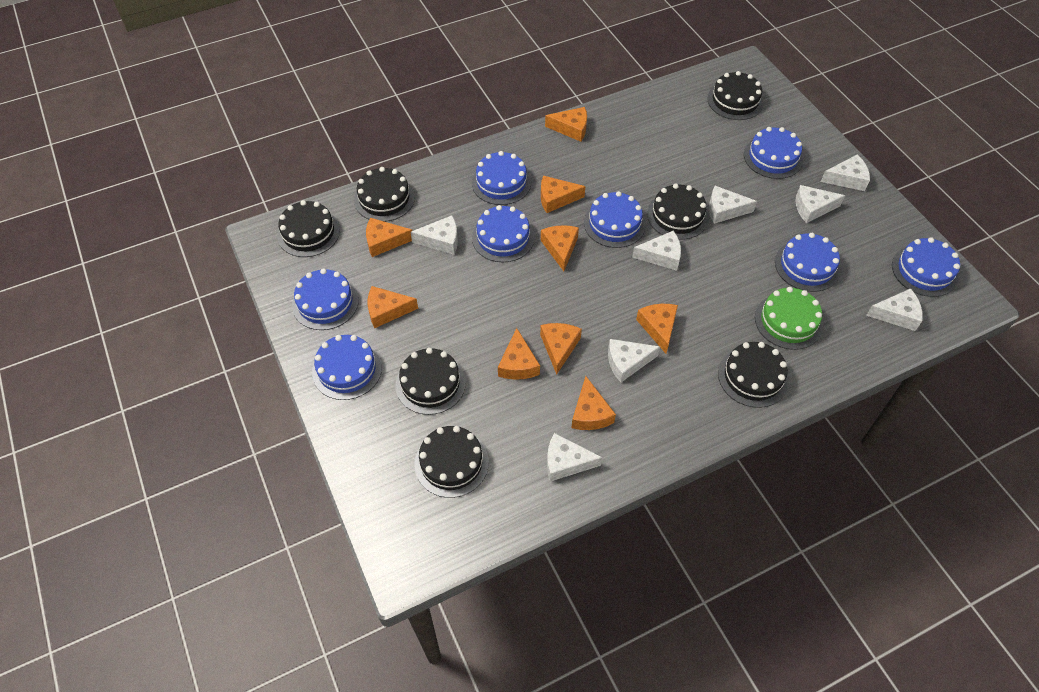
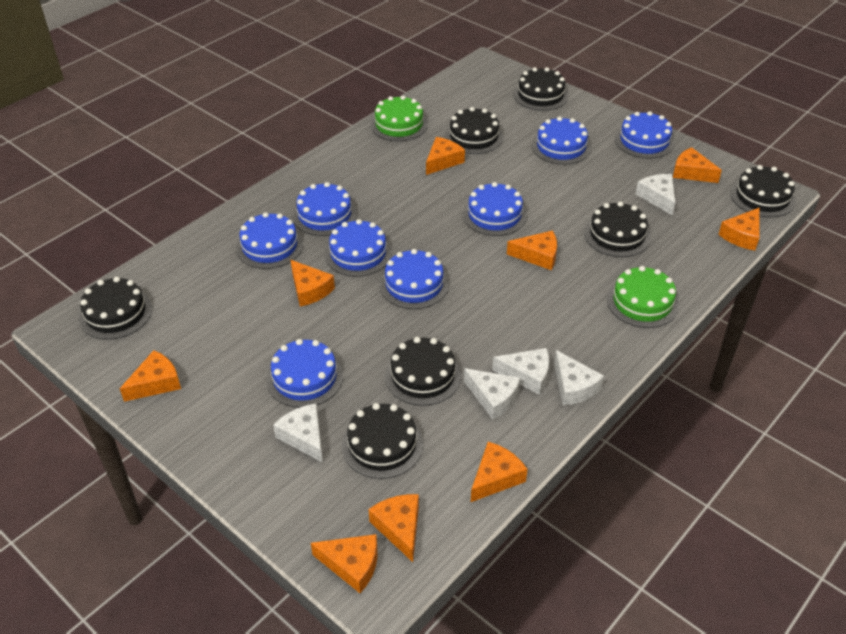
green cake: [755,287,823,350] = 1 -> [371,95,428,141] [607,266,679,328] = 2
white cheese: [411,215,458,255] [547,433,603,482] [608,339,660,382] [632,230,681,271] [709,186,757,224] [796,185,845,223] [821,154,870,191] [866,288,923,331] = 8 -> [273,404,323,463] [464,368,520,420] [492,348,549,395] [554,350,604,405] [636,174,675,215] = 5

